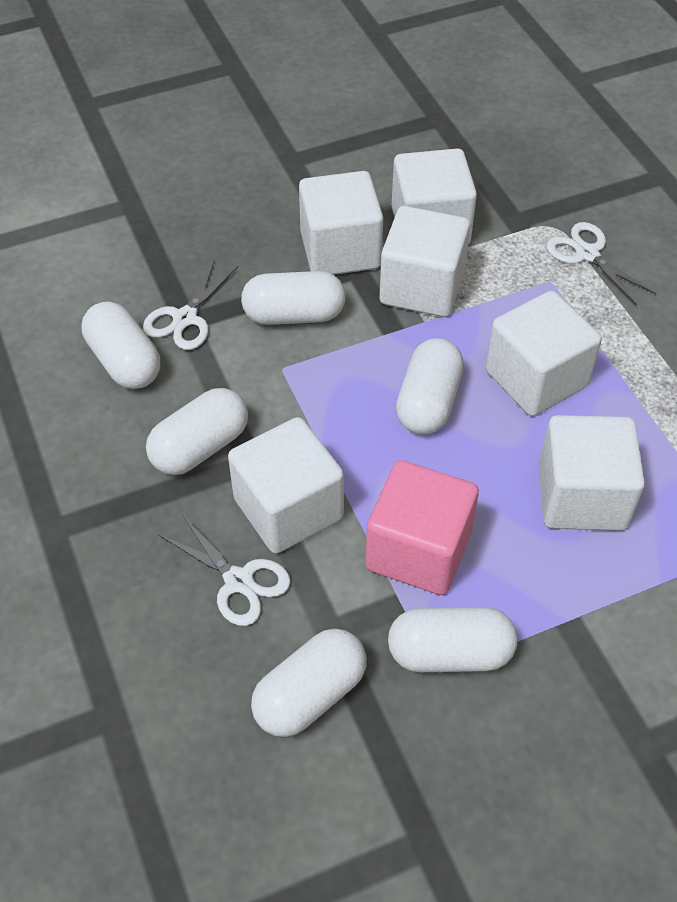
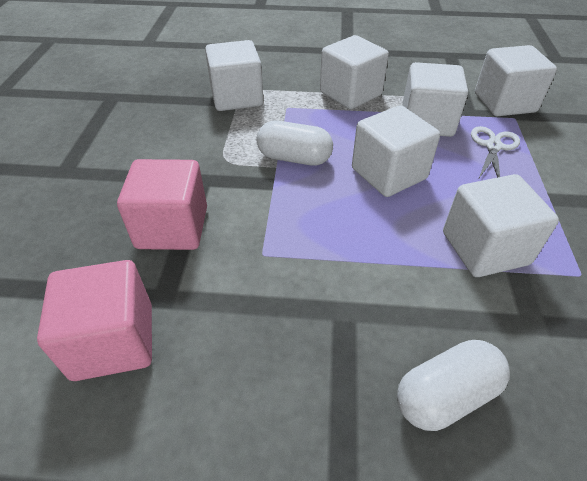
pink cube: [365,460,479,595] = 1 -> [37,260,152,381] [117,159,207,250] = 2
white capsule: [82,301,160,389] [146,388,248,475] [241,271,346,325] [251,628,367,737] [388,607,517,672] [396,338,464,435] = 6 -> [257,121,333,166] [397,340,510,431] = 2
white scissors: [143,259,238,350] [158,513,291,626] [546,222,656,305] = 3 -> [471,126,520,178] = 1

